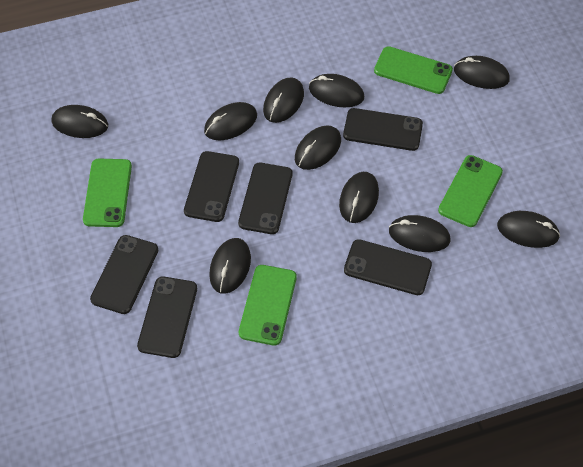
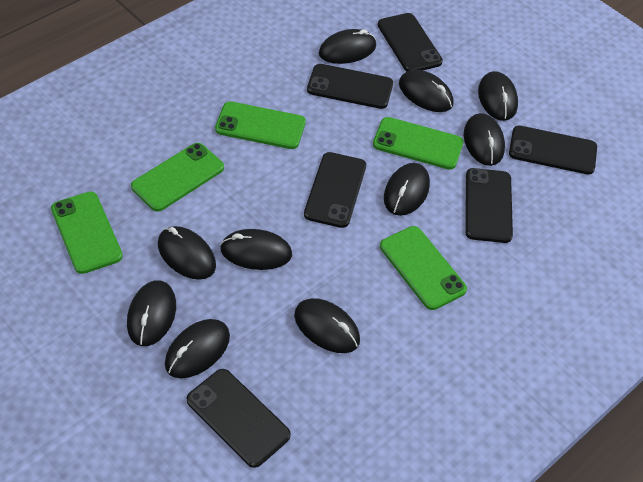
green phone: [83,159,132,227] [239,265,297,345] [374,46,453,94] [438,155,503,227] = 4 -> [51,191,123,274] [131,143,224,212] [215,101,306,149] [373,117,463,169] [380,226,467,310] = 5

